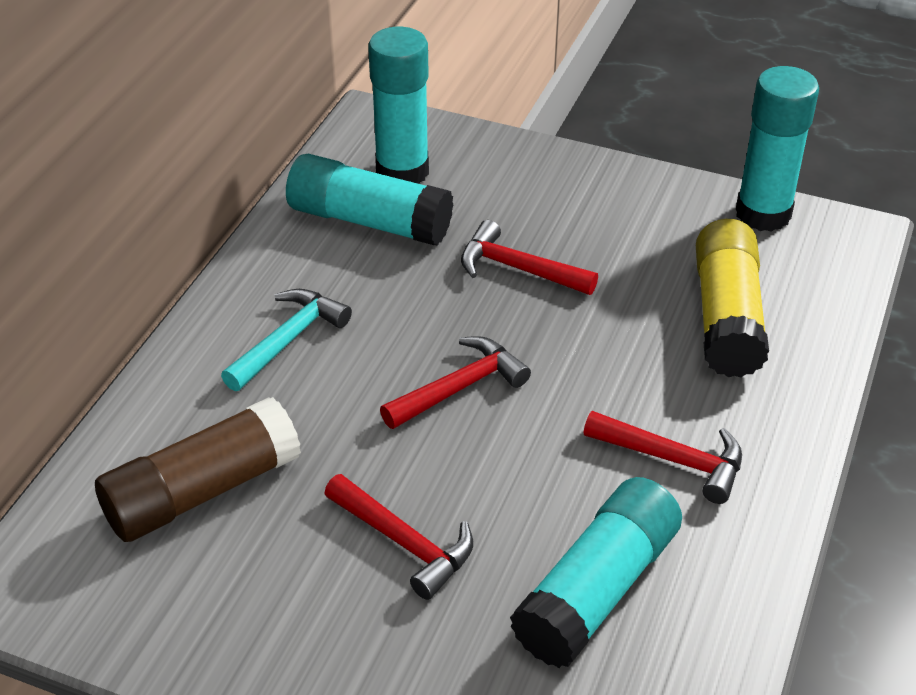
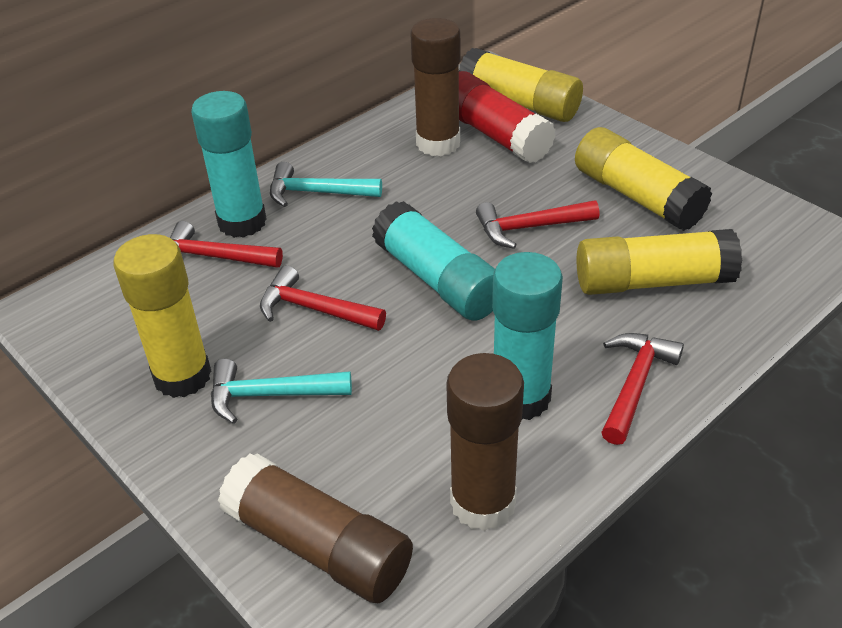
brown glue stick: [95,397,301,542] = 1 -> [218,453,413,603] [410,18,461,156] [446,353,524,531] = 3
red glue stick: none = 0 -> [459,71,556,163] = 1
turquoise glue stick: [286,154,453,246] [368,27,429,184] [510,477,682,668] [736,66,819,232] = 4 -> [191,91,266,238] [372,201,495,321] [492,252,563,420] = 3
turquoise hammer: [221,289,352,391] = 1 -> [211,359,352,424] [270,162,382,207] = 2
yellow glue stick: [696,219,769,377] = 1 -> [113,234,211,398] [459,48,583,122] [575,127,712,231] [577,229,742,295] = 4

